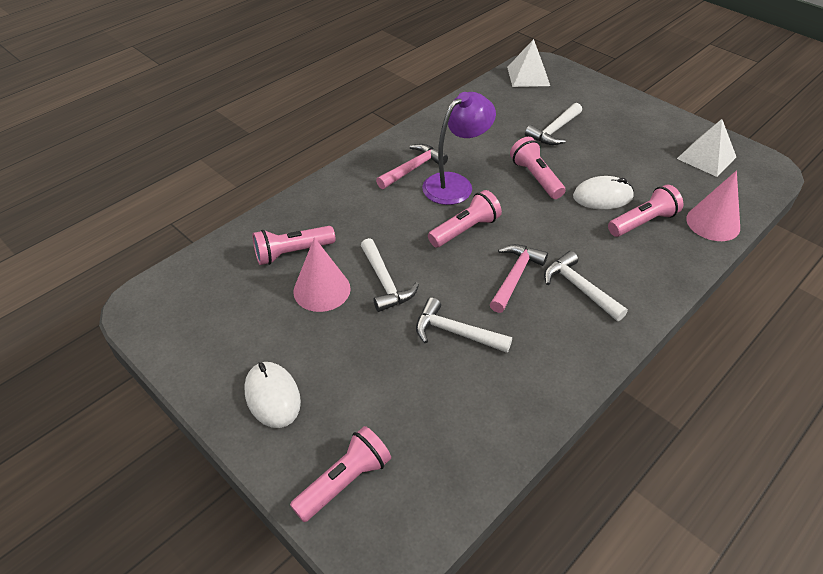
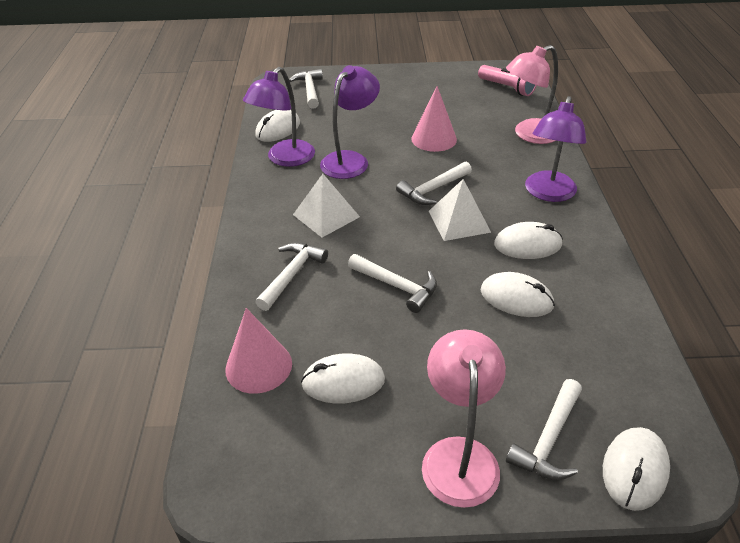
pink flashlight: [253,226,335,265] [290,426,391,522] [428,190,502,247] [510,137,566,199] [608,184,683,237] = 5 -> [478,65,537,96] = 1
pink hammer: [376,144,448,189] [490,244,548,313] = 2 -> none = 0
pink lamp: none = 0 -> [422,329,506,508] [506,45,558,144] = 2
purple lamp: [422,92,496,205] = 1 -> [243,67,315,167] [320,65,380,179] [525,96,587,202] = 3
white hammer: [361,238,419,312] [416,297,512,353] [525,103,582,145] [544,251,628,321] = 4 -> [255,242,328,311] [289,69,323,109] [348,254,437,313] [396,162,472,205] [506,379,582,480] = 5
white mouse: [244,362,301,428] [573,176,634,210] = 2 -> [255,110,300,142] [301,353,385,404] [481,272,555,317] [494,222,563,259] [603,427,670,511] = 5

